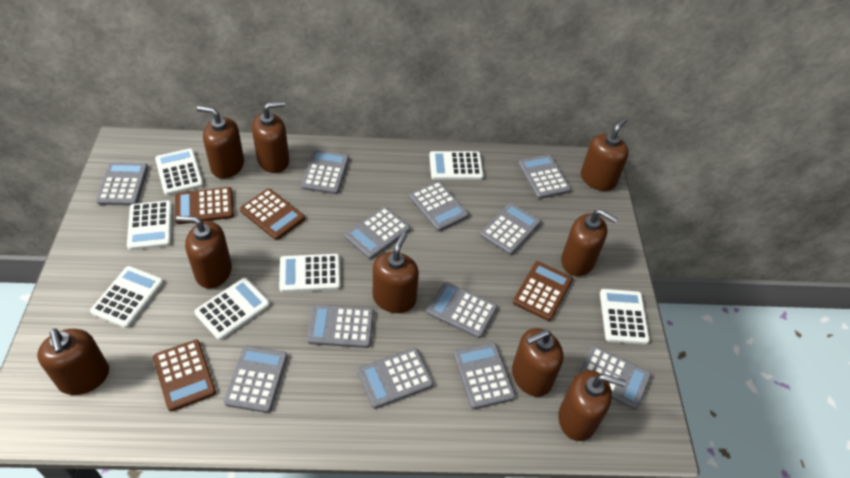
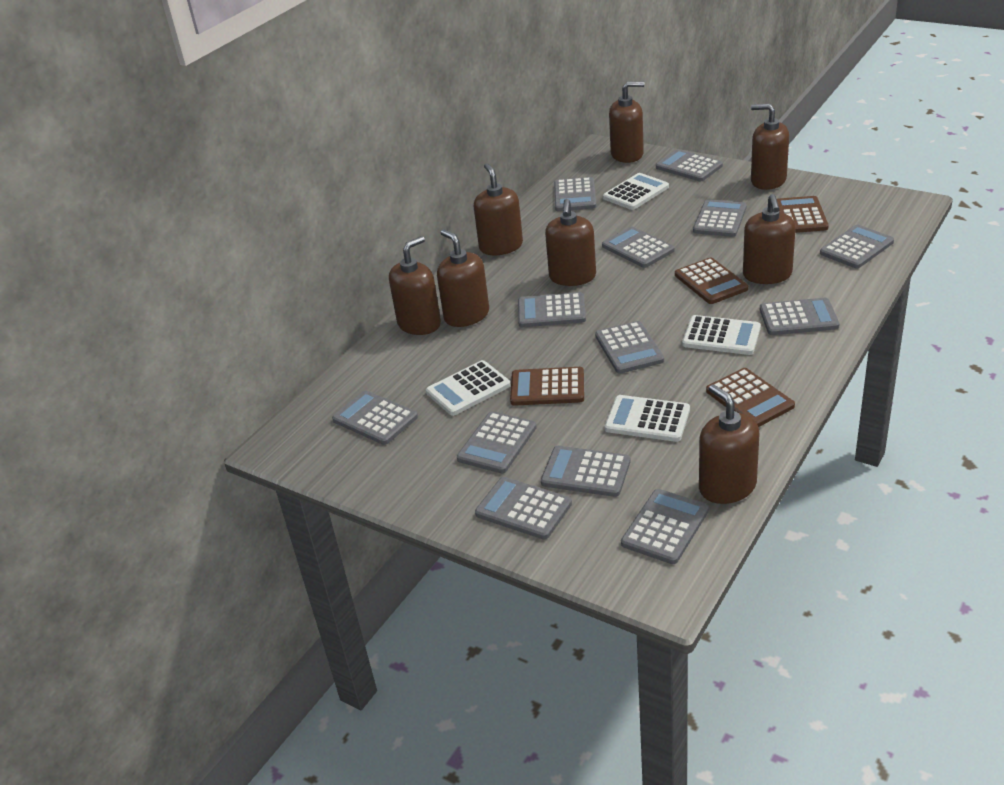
brown soap dispenser: [37,329,109,395] [176,216,232,288] [197,106,244,179] [252,101,289,173] [373,232,419,313] [512,328,564,397] [558,370,626,441] [561,209,618,276] [581,117,629,191] = 9 -> [389,236,441,335] [437,229,489,327] [474,163,523,255] [545,199,596,286] [609,81,645,163] [699,384,759,504] [743,194,796,284] [751,104,789,190] = 8
grey calculator: [96,162,148,206] [224,346,288,413] [301,150,349,194] [307,304,374,348] [344,207,410,259] [358,348,434,409] [409,181,469,231] [426,282,497,338] [453,342,515,409] [480,203,541,255] [518,154,571,199] [579,345,651,410] = 12 -> [332,390,418,445] [457,411,537,473] [475,477,572,540] [518,292,586,327] [541,446,631,497] [554,177,596,211] [595,321,664,373] [602,226,675,268] [621,489,709,564] [656,149,723,181] [693,199,747,237] [760,298,840,335] [820,225,894,268] = 13
white calculator: [90,266,163,328] [127,200,172,250] [155,148,204,195] [194,278,270,340] [279,254,340,292] [429,151,484,180] [600,289,650,345] = 7 -> [426,360,511,416] [603,173,669,210] [605,395,690,442] [682,315,761,355] = 4

